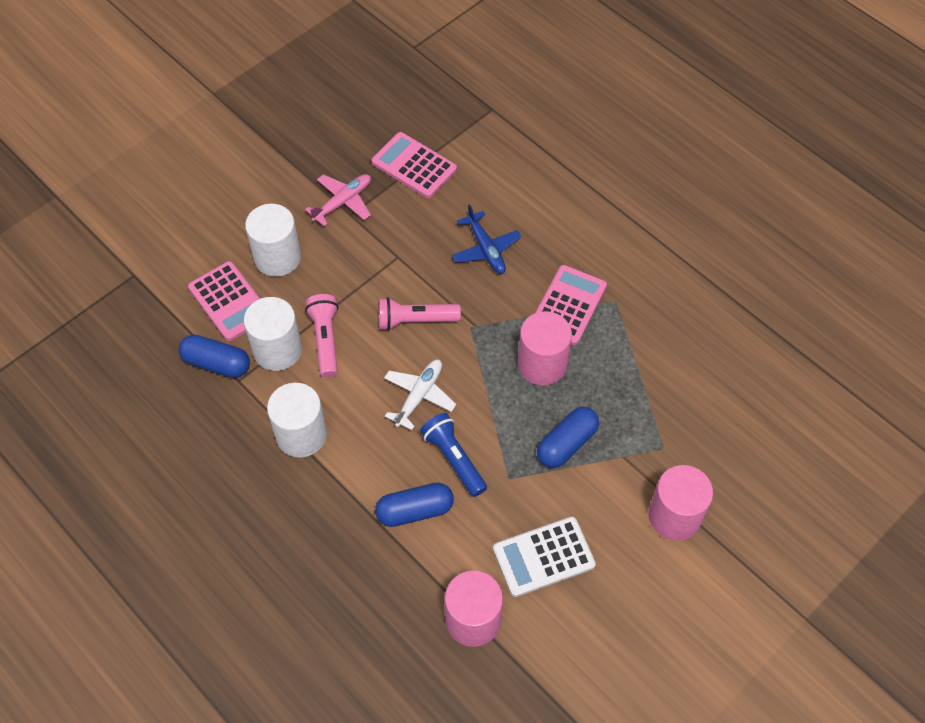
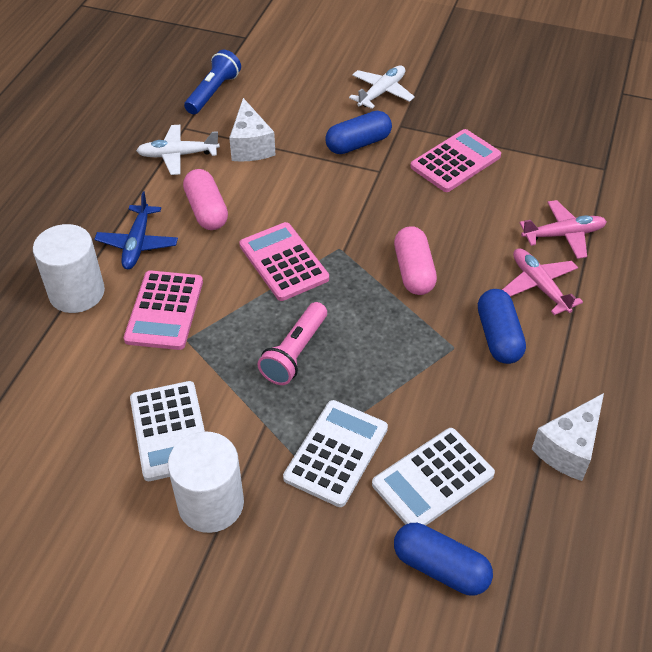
pink capsule: none = 0 -> [183,169,228,230] [394,226,437,295] = 2
pink cylinder: [445,570,503,647] [518,311,572,386] [648,465,713,541] = 3 -> none = 0
pink flashlight: [305,294,338,378] [378,297,461,331] = 2 -> [258,302,327,385] = 1
pink plane: [305,174,371,226] = 1 -> [502,248,583,315] [520,200,607,259] = 2
white calculator: [493,517,596,597] = 1 -> [130,381,205,481] [283,400,388,507] [372,428,495,525] = 3
white cheese: none = 0 -> [229,98,275,162] [532,393,604,481] = 2
white cylinder: [244,297,302,371] [245,204,301,277] [267,383,327,458] = 3 -> [33,224,105,313] [168,431,244,533] = 2
white plane: [384,360,456,430] = 1 -> [136,125,220,175] [349,65,415,109] = 2

